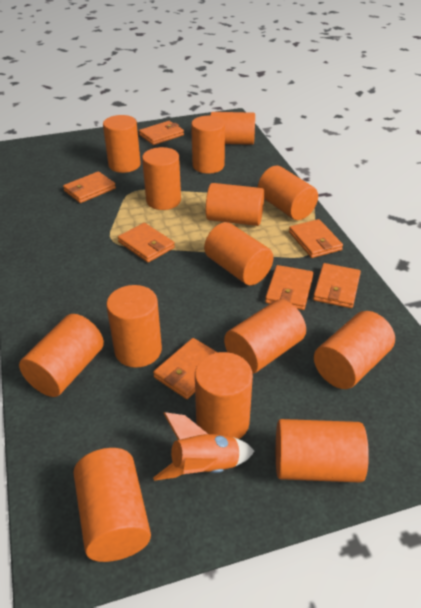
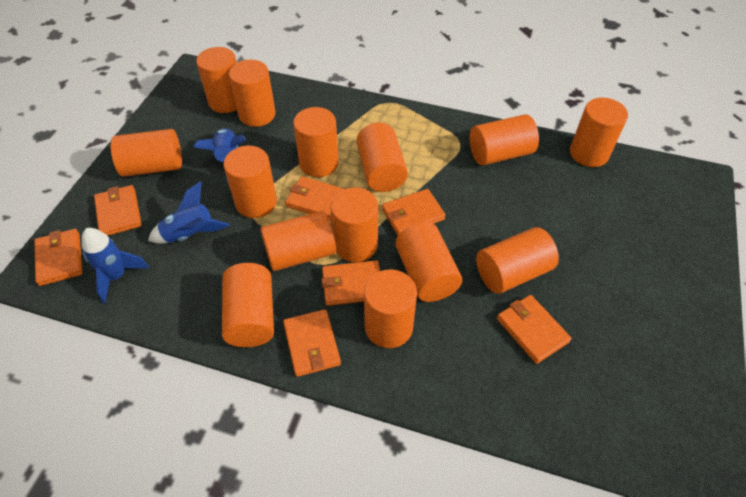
blue rocket: none = 0 -> [82,228,149,303] [148,181,230,244] [194,128,246,183] = 3
orange rocket: [153,412,254,481] = 1 -> none = 0

